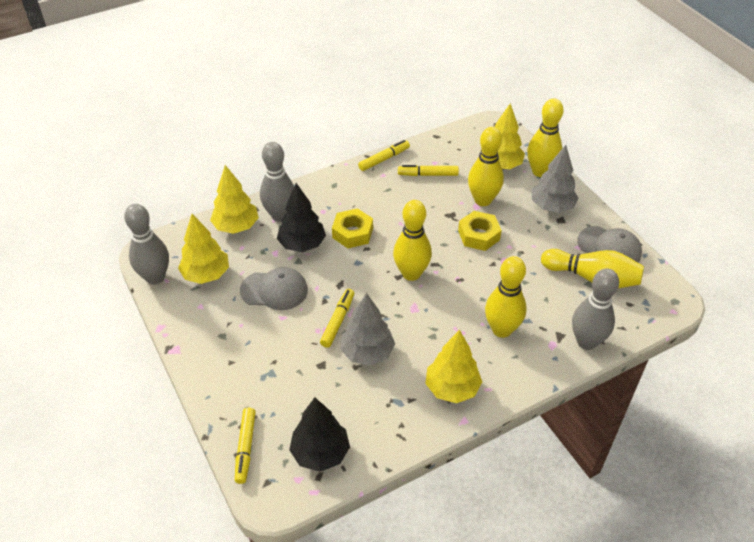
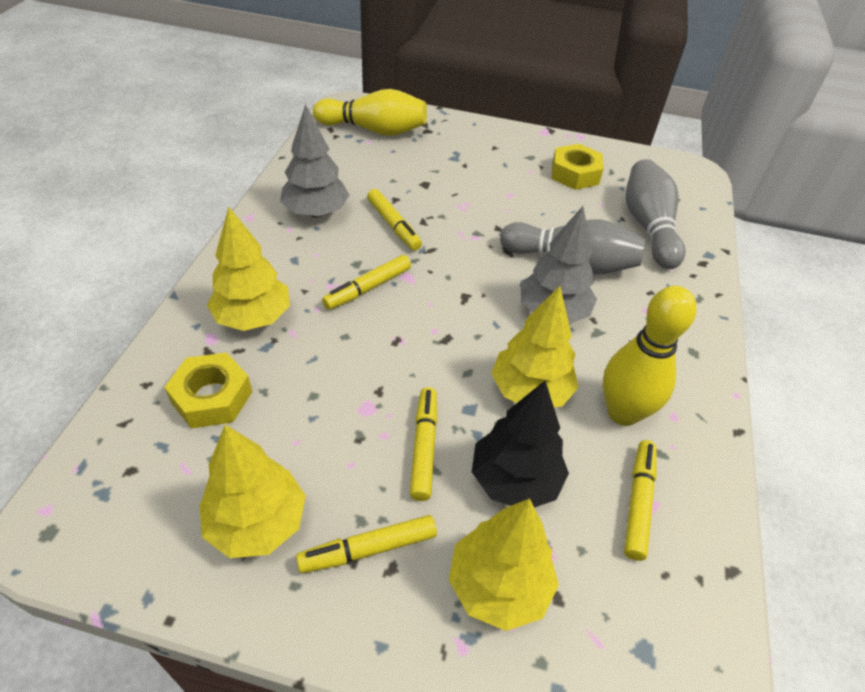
black tree: [277,183,326,252] [289,397,350,472] = 2 -> [472,381,569,508] = 1
grey bowling pin: [124,204,169,285] [260,142,294,222] [572,269,619,350] = 3 -> [500,219,645,274] [626,159,686,269] = 2
grey cap: [240,267,308,310] [577,226,642,262] = 2 -> none = 0
yellow bowling pin: [393,200,432,281] [468,127,504,206] [485,256,527,338] [527,98,564,177] [541,249,644,288] = 5 -> [313,89,427,136] [603,286,696,426] = 2
yellow marker: [235,407,256,484] [320,289,354,348] [358,140,410,171] [398,165,459,176] = 4 -> [296,515,437,573] [322,255,411,310] [367,189,422,251] [410,387,437,501] [624,440,656,561] = 5

